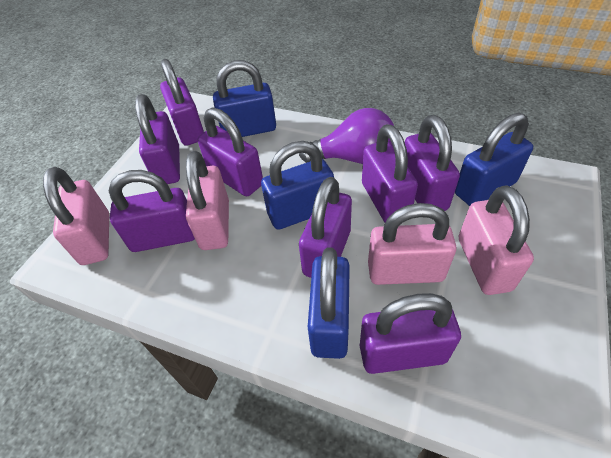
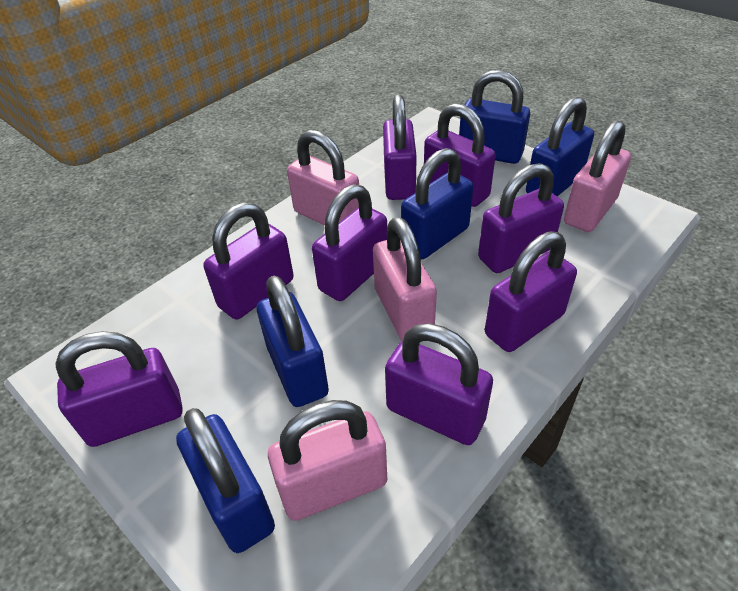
blue padlock: [213,60,276,137] [261,141,334,230] [308,247,350,359] [455,113,533,206] = 4 -> [176,408,275,553] [257,276,329,407] [401,148,473,259] [459,70,530,164] [526,97,594,196] = 5
purple light bulb: [299,108,394,164] = 1 -> none = 0

